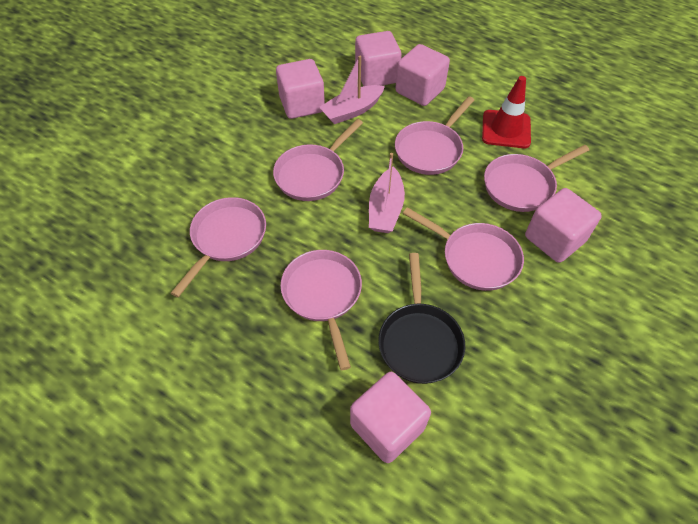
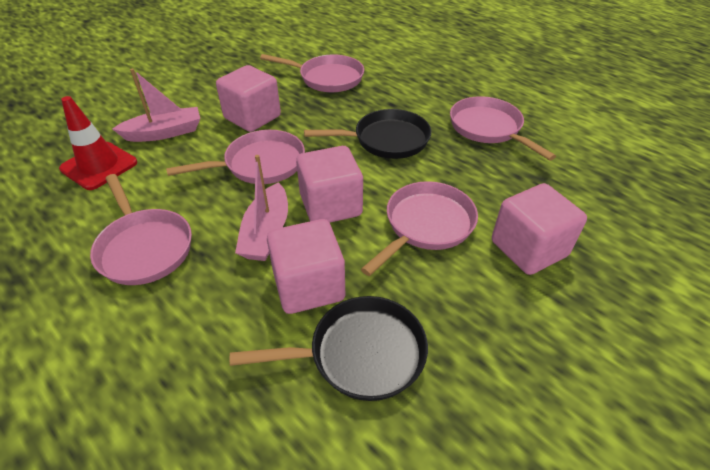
black pan: [378,253,465,384] = 1 -> [230,296,428,401] [304,109,431,159] = 2
pink cube: [276,59,325,119] [350,372,431,463] [355,31,402,86] [395,44,450,106] [525,188,602,263] = 5 -> [216,65,281,132] [267,219,345,314] [296,146,363,223] [492,183,587,275] = 4
pink pan: [171,197,266,298] [273,119,363,201] [280,250,362,370] [395,96,474,175] [403,207,524,291] [484,145,589,212] = 6 -> [90,174,192,285] [166,130,305,184] [260,54,364,92] [361,181,478,276] [450,96,556,160] = 5

